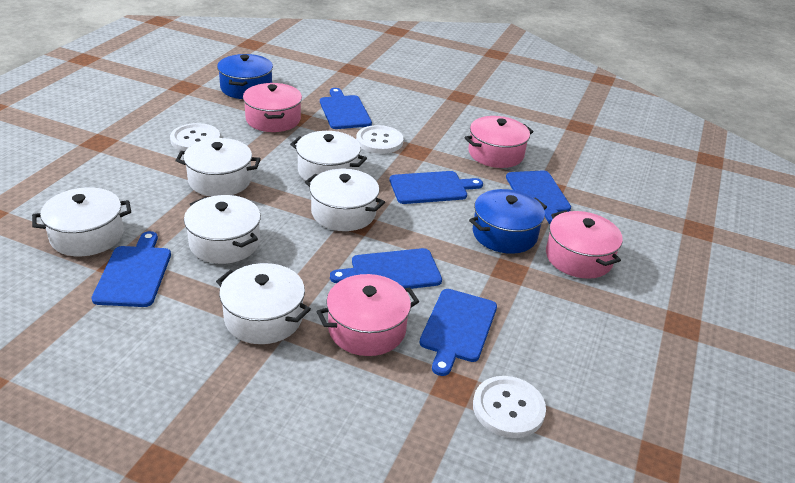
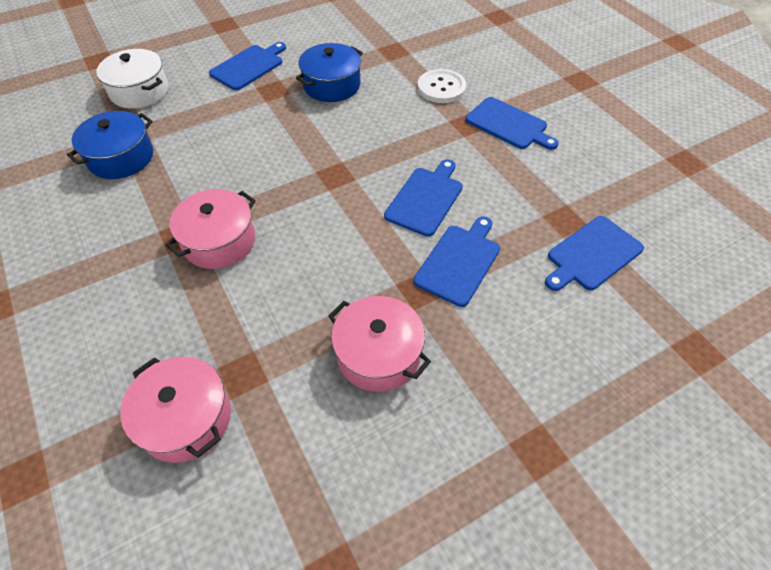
blue cutting board: [91,231,171,307] [320,88,372,129] [330,248,442,289] [390,171,483,204] [419,289,497,376] [506,170,571,224] = 6 -> [209,42,286,90] [384,159,463,237] [413,216,500,307] [465,97,559,150] [545,216,644,291] = 5
pink pot: [243,83,302,132] [316,274,419,356] [464,116,534,168] [546,210,623,279] = 4 -> [120,357,231,463] [165,189,256,269] [328,296,431,392] = 3
white button: [170,123,220,151] [356,125,403,154] [473,376,546,438] = 3 -> [417,69,466,103] = 1
white pot: [32,187,131,256] [175,138,261,197] [184,195,261,264] [216,263,311,344] [290,131,367,183] [305,169,385,231] = 6 -> [96,49,168,109] = 1

